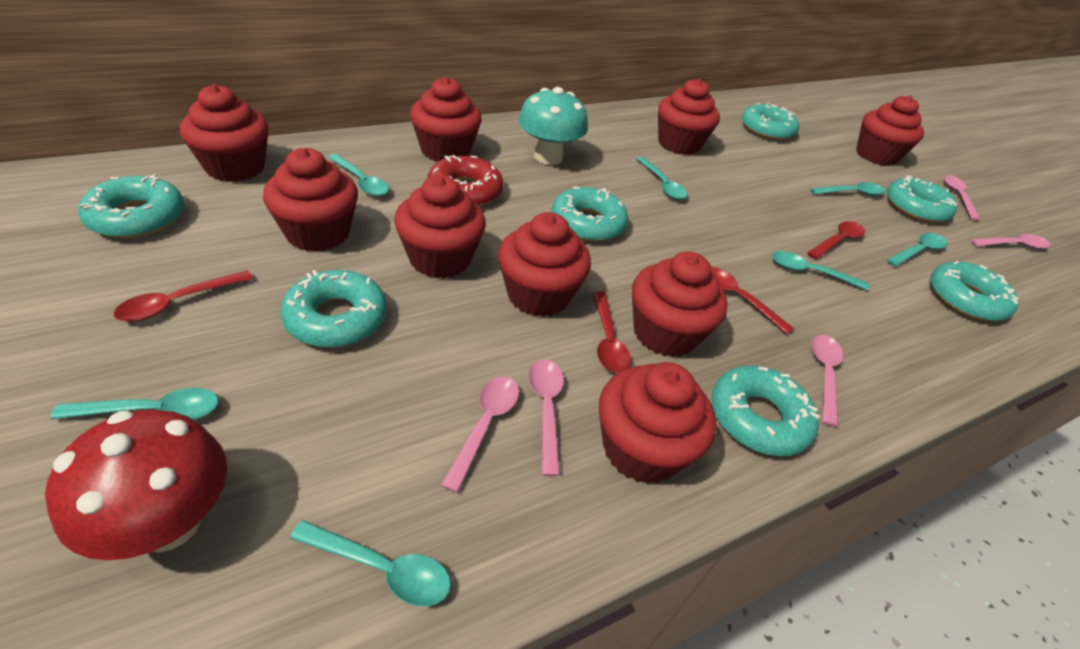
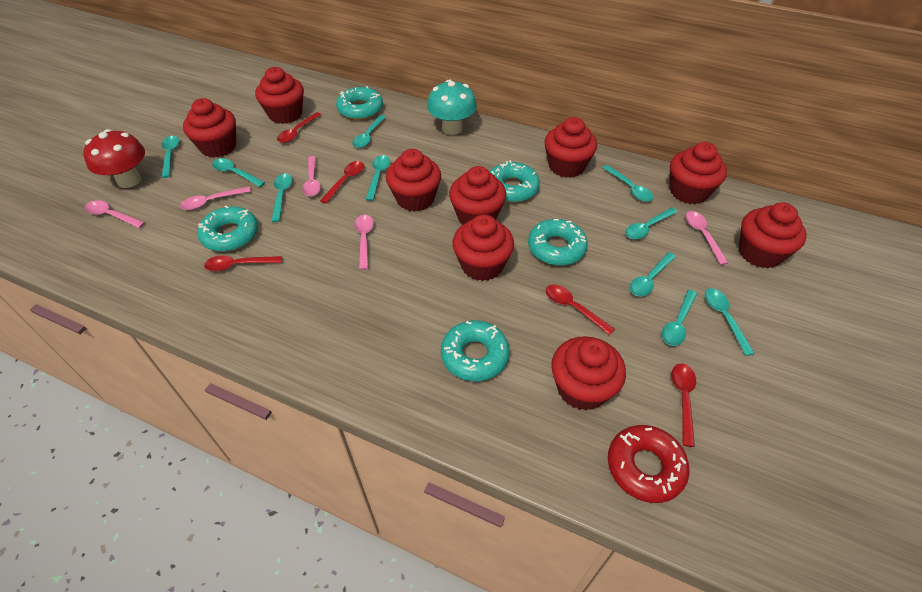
red spoon: [114,270,253,322] [593,291,631,373] [711,267,794,334] [807,221,865,259] = 4 -> [204,256,282,271] [277,112,321,143] [320,161,364,204] [546,285,615,335] [671,364,696,447] = 5
turquoise donut: [78,174,184,239] [280,270,387,348] [552,186,628,242] [711,365,820,456] [742,103,799,140] [887,175,958,223] [930,261,1019,321] = 7 -> [197,206,258,252] [336,86,383,120] [441,320,510,381] [490,160,540,202] [528,219,588,266] = 5
turquoise spoon: [50,388,219,420] [290,520,451,606] [328,154,389,196] [636,156,687,200] [772,251,869,291] [811,182,885,196] [887,233,948,266] = 7 -> [162,136,179,178] [212,158,265,187] [271,174,292,222] [352,115,386,148] [366,155,390,201] [603,165,653,202] [625,208,677,239] [630,252,676,296] [662,290,697,346] [705,288,755,356] = 10

